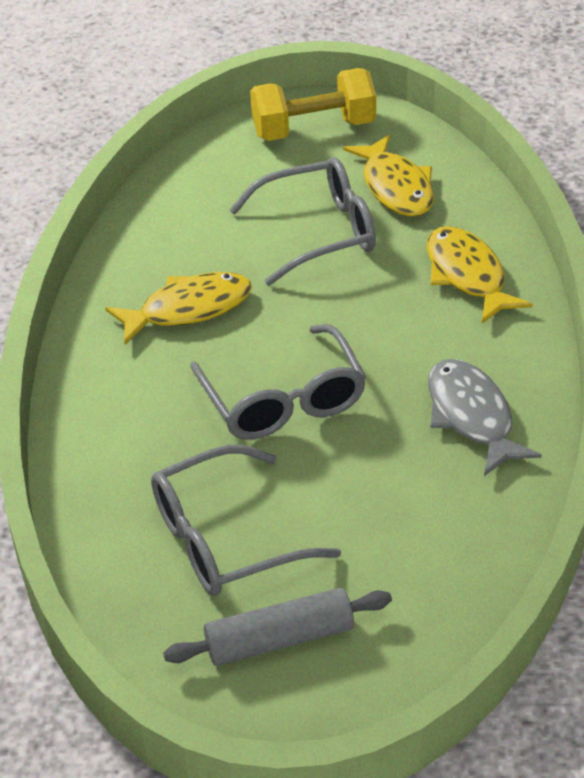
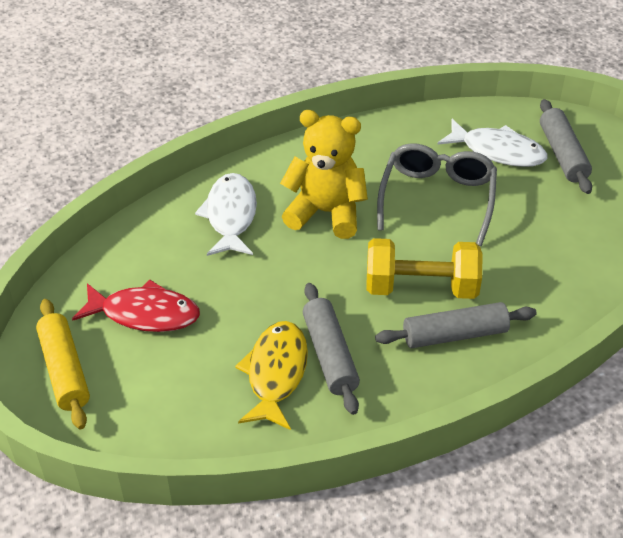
grey fish: [428,359,541,476] = 1 -> none = 0
grey glasses: [151,445,341,596] [190,324,366,440] [229,157,376,286] = 3 -> [377,143,497,246] = 1
grey rolling pin: [163,588,392,666] = 1 -> [303,283,360,415] [375,302,537,348] [540,99,592,194] = 3
red fish: none = 0 -> [72,280,200,332] = 1
white fish: none = 0 -> [195,173,257,256] [437,119,547,167] = 2
yellow fish: [105,272,252,344] [343,135,434,216] [427,226,533,323] = 3 -> [235,321,308,430] = 1
yellow rolling pin: none = 0 -> [36,299,90,429] = 1
yellow teddy bear: none = 0 -> [280,110,368,239] = 1

